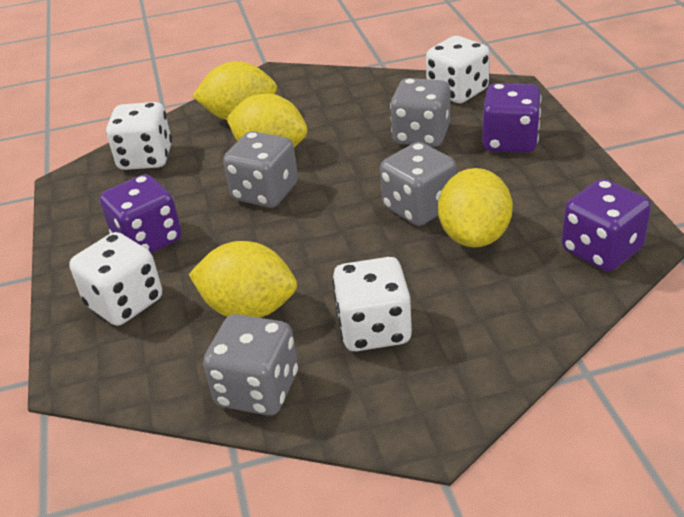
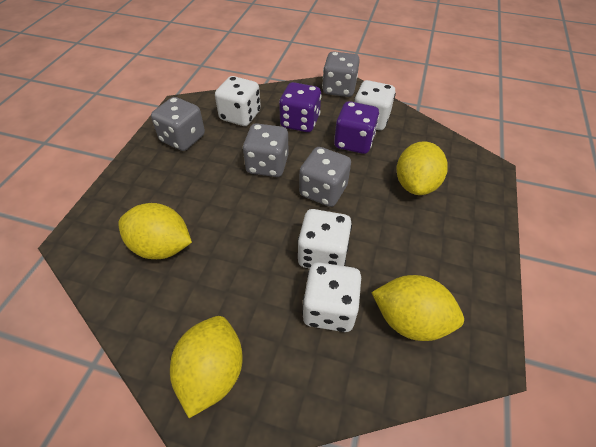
purple dice: [100,174,182,253] [482,83,542,153] [562,179,651,272] = 3 -> [279,82,321,132] [334,101,379,154] = 2

